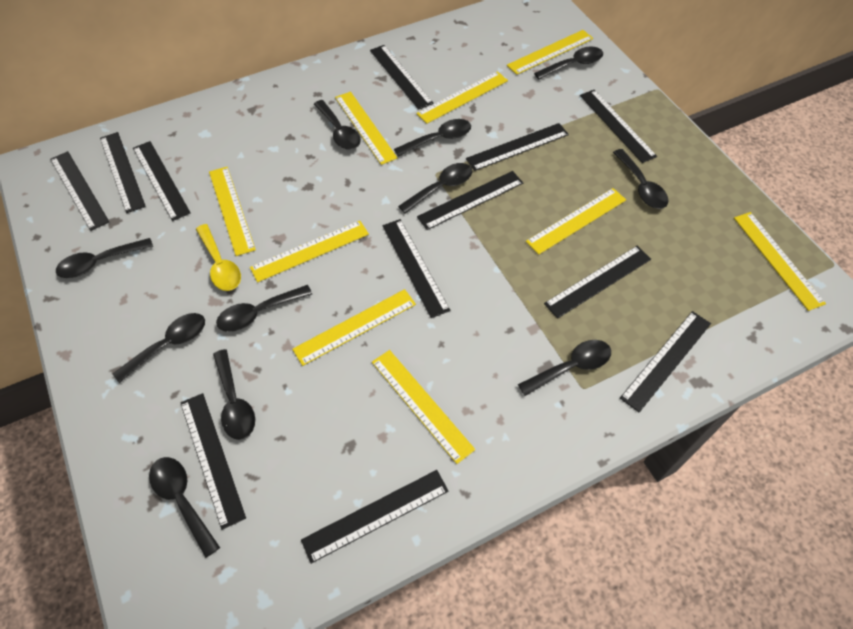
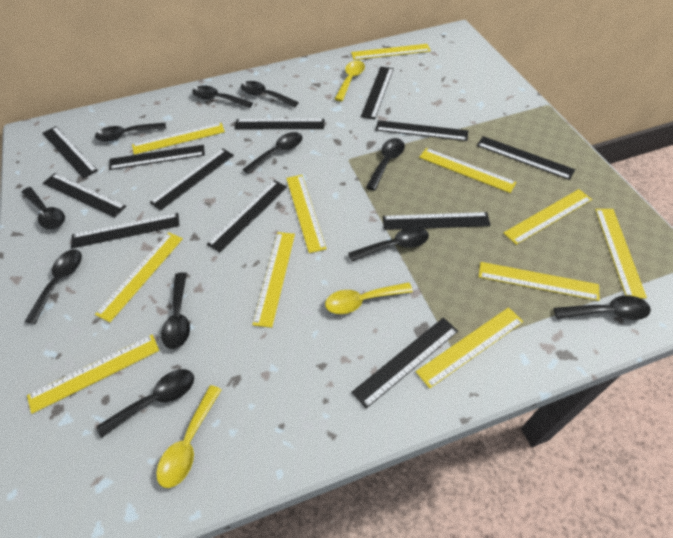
yellow ruler: [209,167,256,256] [250,221,369,282] [292,289,416,366] [335,92,397,165] [372,350,475,464] [416,71,508,124] [507,30,593,75] [526,188,626,255] [734,212,826,311] = 9 -> [27,335,159,414] [95,232,183,322] [132,123,225,155] [252,232,295,328] [286,175,327,253] [351,44,431,60] [416,307,523,389] [419,148,517,193] [479,262,600,301] [503,189,592,245] [595,209,647,299] = 11
yellow spoon: [196,224,241,291] = 1 -> [156,385,222,488] [325,282,413,314] [335,60,365,101] = 3

